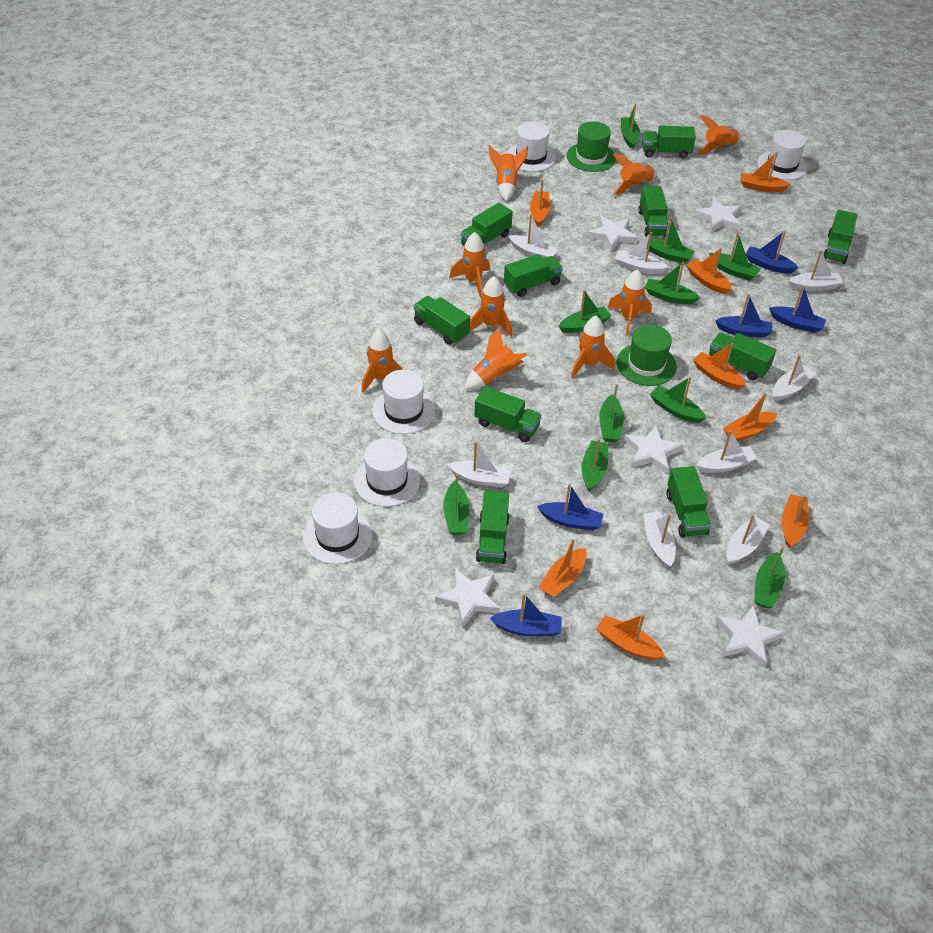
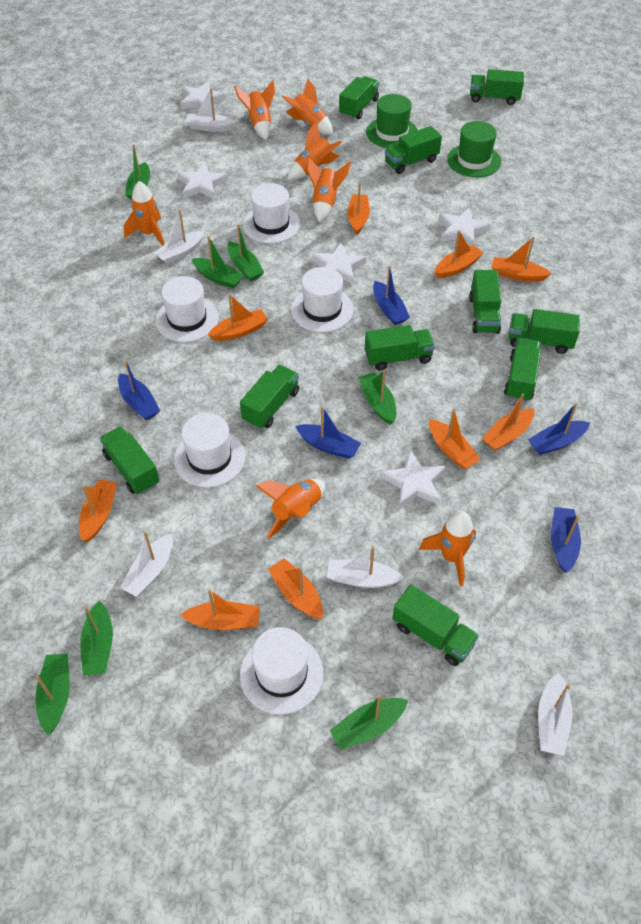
green boat: [443,474,470,535] [558,290,612,333] [582,439,608,491] [599,384,624,442] [621,104,640,149] [645,262,700,304] [647,217,695,264] [650,376,706,423] [709,232,761,281] [754,547,785,608] = 10 -> [35,654,70,735] [80,600,113,675] [125,144,150,200] [192,236,244,289] [227,224,264,281] [330,695,408,750] [359,370,396,425] = 7
orange boat: [530,179,550,227] [539,539,587,598] [596,614,665,660] [686,248,732,294] [693,343,746,390] [723,393,777,441] [740,152,791,192] [782,494,809,548] = 8 -> [79,479,117,542] [180,589,260,630] [208,294,268,341] [268,558,323,619] [347,182,370,235] [429,408,481,469] [434,230,483,278] [482,394,534,451] [492,237,552,282] = 9
orange rocket: [361,330,403,393] [449,232,490,297] [464,326,527,390] [470,276,512,337] [488,145,528,201] [571,316,615,378] [607,269,652,336] [613,153,657,195] [697,115,742,155] = 9 -> [123,181,165,246] [234,80,275,140] [256,479,325,539] [282,78,333,135] [288,121,342,180] [307,157,351,223] [419,511,476,587] = 7
white boat: [448,441,512,487] [508,214,558,258] [615,232,669,274] [643,512,676,568] [696,430,757,473] [726,515,769,564] [773,355,816,401] [788,250,843,291] = 8 -> [120,531,173,597] [154,210,205,264] [185,88,236,132] [327,547,404,588] [538,672,573,756] = 5

